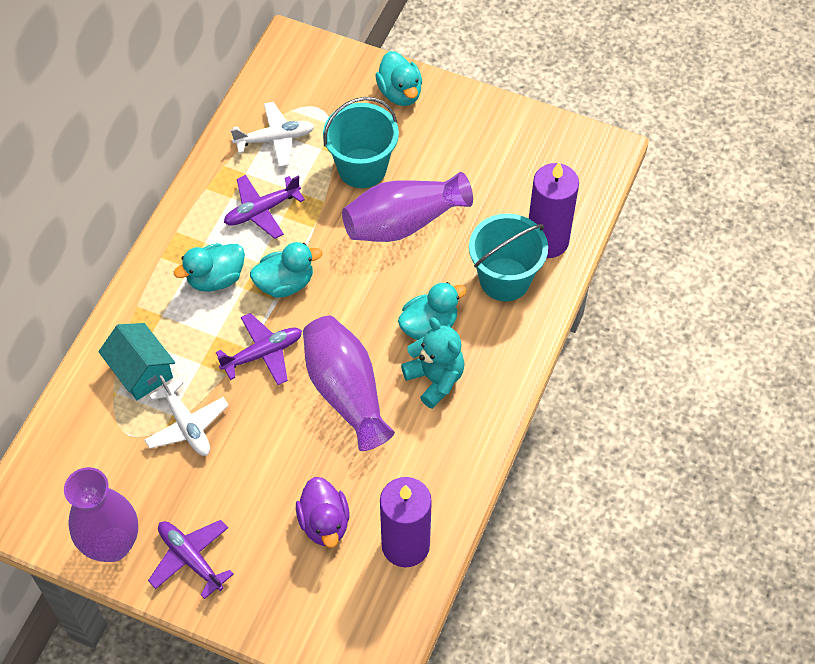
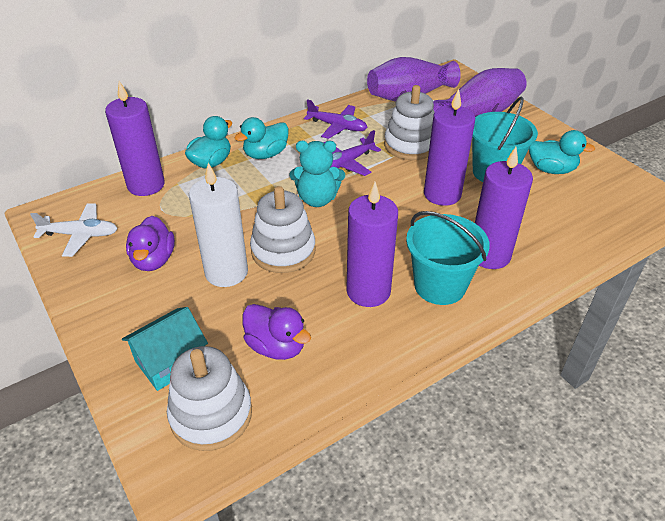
purple candle: [380,477,432,567] [529,162,579,258] = 2 -> [105,81,165,196] [346,182,398,307] [424,89,475,206] [475,147,533,269] = 4
purple duck: [296,477,349,548] = 1 -> [126,216,175,271] [243,304,311,360] = 2
purple plane: [148,520,234,599] [216,313,302,385] [224,175,305,239] = 3 -> [304,99,368,139] [323,130,381,176] = 2
purple vase: [64,467,138,562] [303,316,395,451] [342,172,473,242] = 3 -> [367,57,461,101] [433,68,527,117] = 2
turquoise duck: [174,243,245,292] [250,242,322,298] [375,51,422,106] [398,282,467,340] = 4 -> [185,116,232,169] [234,117,289,159] [529,130,595,174] = 3
white candle: none = 0 -> [189,163,248,287] = 1
white plane: [144,375,229,456] [231,102,314,167] = 2 -> [30,203,118,257] = 1
white stacking toy: none = 0 -> [167,346,252,451] [250,186,316,273] [384,85,434,160] = 3

